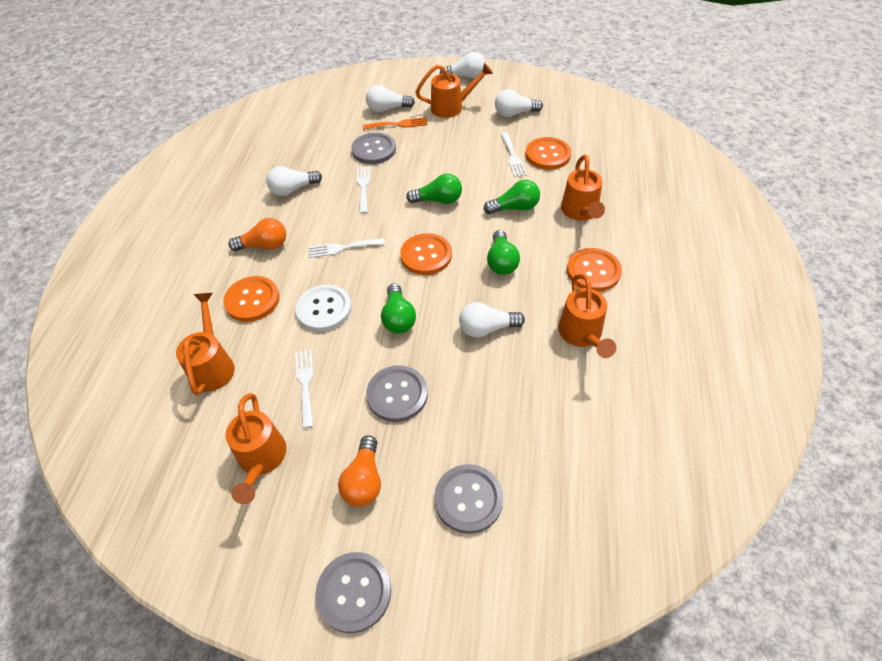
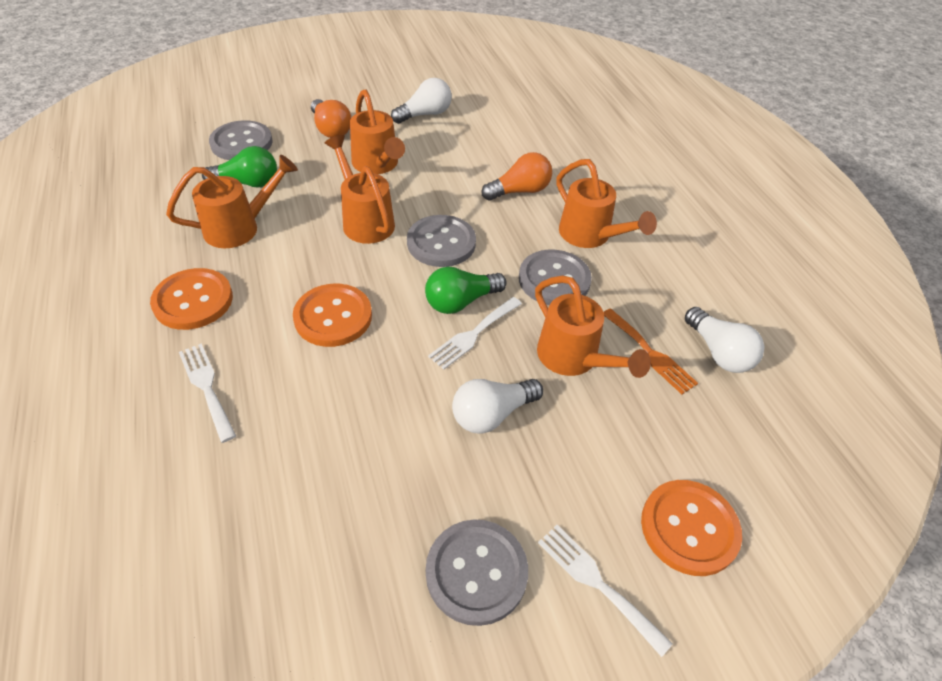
green light bulb: [381,284,416,334] [406,173,462,204] [484,180,540,214] [487,230,520,275] = 4 -> [202,146,277,187] [425,266,506,314] = 2
orange button: [223,276,279,322] [400,233,452,275] [525,137,571,170] [567,248,622,292] = 4 -> [150,268,233,330] [293,284,372,347] [641,480,742,576] = 3
white button: [295,285,351,331] = 1 -> none = 0
white fork: [295,349,314,428] [308,238,385,258] [357,166,370,214] [501,132,527,177] = 4 -> [179,343,236,443] [428,297,522,370] [538,525,673,657] = 3
white light bulb: [266,166,322,196] [366,85,415,112] [440,52,486,78] [459,302,525,338] [495,89,543,117] = 5 -> [391,78,452,124] [452,379,543,434] [685,307,764,373] = 3

